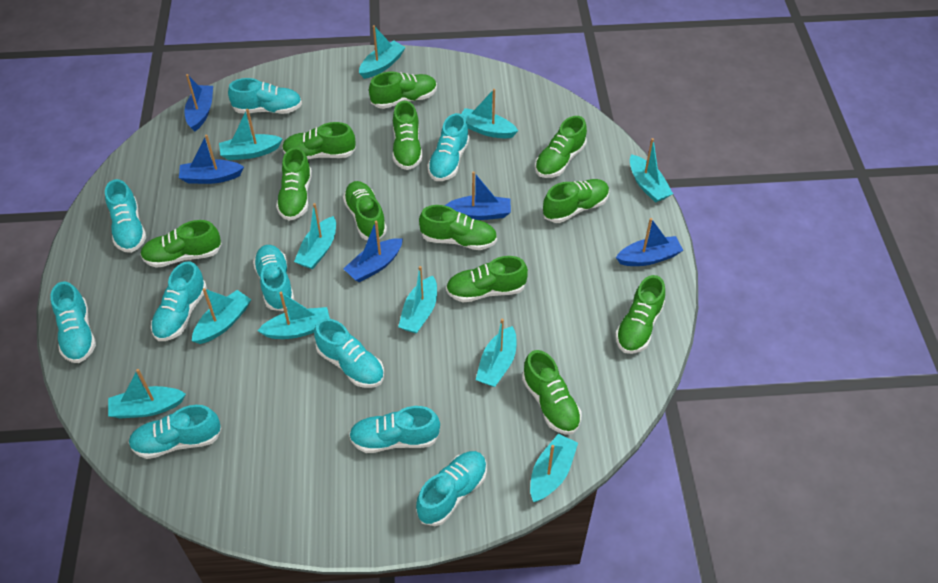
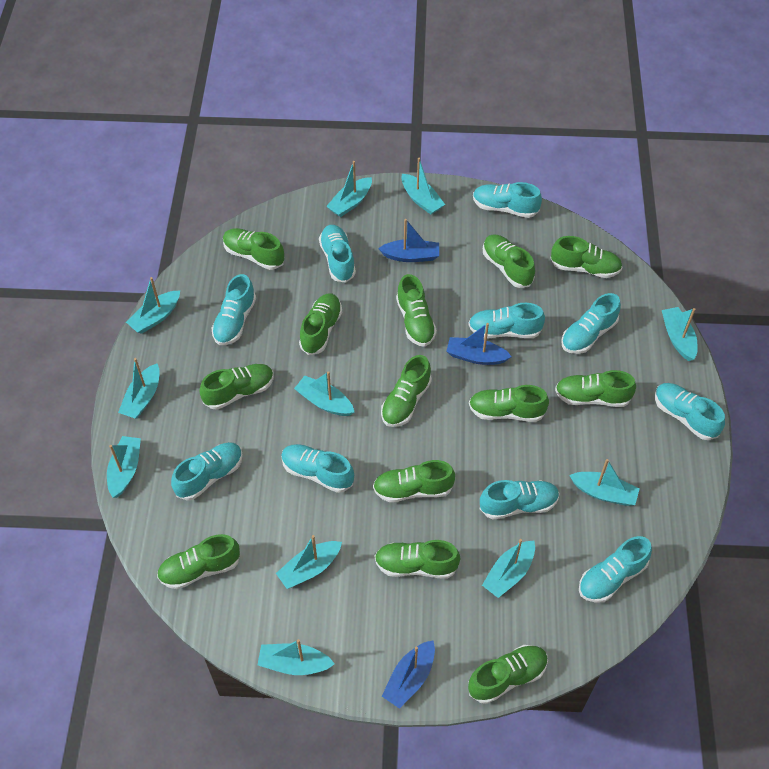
blue boat: [179,135,244,184] [185,74,213,132] [343,221,403,282] [444,171,511,220] [616,218,683,266] = 5 -> [378,219,439,262] [382,641,435,709] [446,323,512,365] = 3
green shoe: [140,220,222,268] [276,147,312,221] [282,122,356,159] [343,181,387,240] [369,71,437,109] [393,101,423,170] [419,205,497,250] [446,256,528,302] [522,350,582,435] [535,116,587,178] [543,179,609,223] [615,275,665,354] = 12 -> [157,534,240,589] [199,364,274,410] [223,228,284,270] [299,293,342,355] [373,460,455,502] [375,540,460,578] [381,355,432,427] [396,274,437,347] [468,645,548,704] [469,385,549,422] [483,235,535,288] [551,236,623,278] [555,370,636,407] = 13

